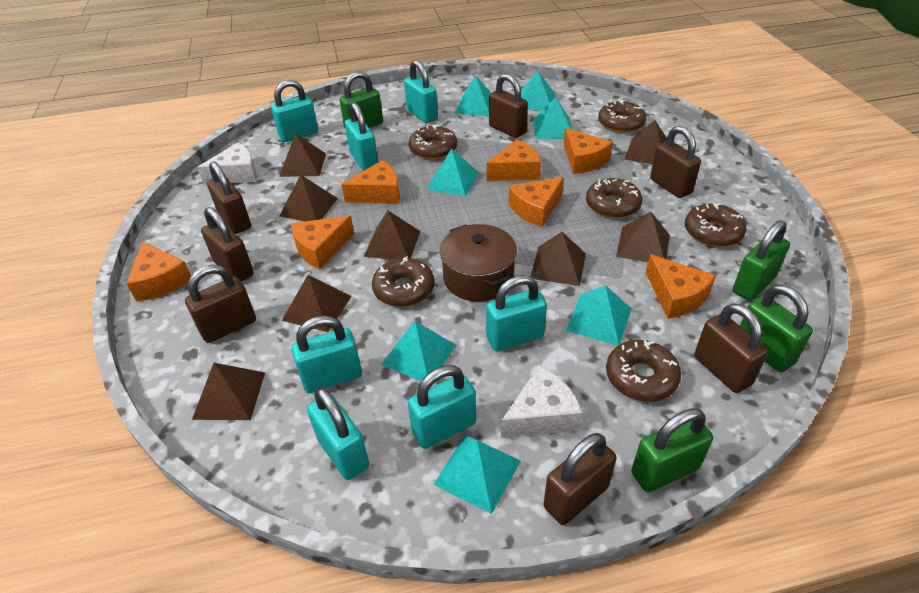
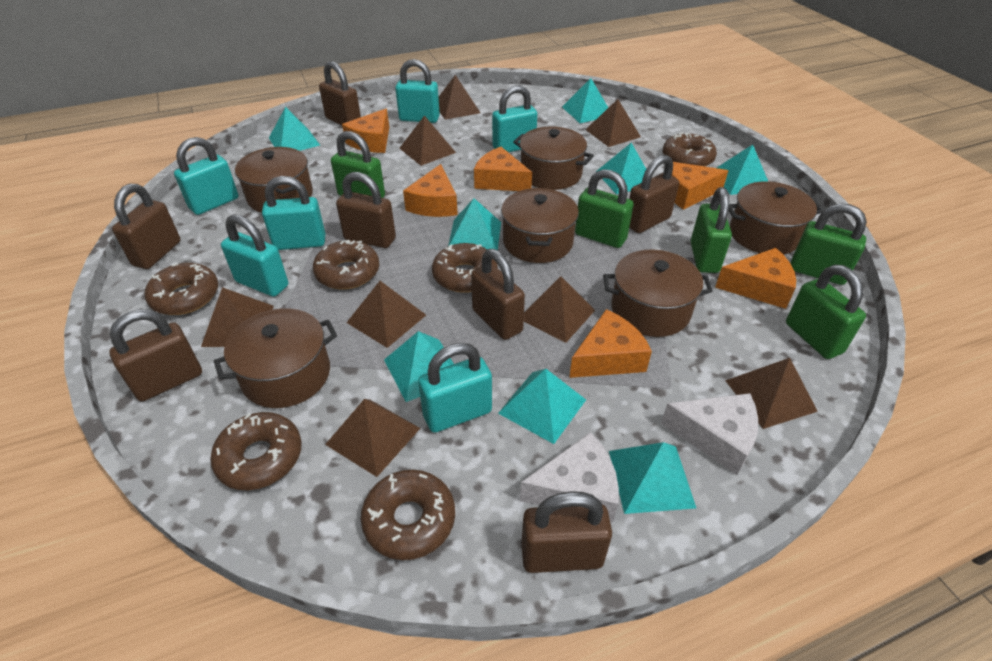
brown pot: [440,224,517,301] = 1 -> [214,308,337,408] [235,147,313,213] [501,188,579,263] [513,126,594,190] [603,250,713,337] [729,181,823,255] = 6
green padlock: [339,71,383,128] [631,408,713,492] [732,220,790,301] [740,285,813,372] = 4 -> [331,131,385,198] [575,169,634,248] [691,187,732,273] [786,265,866,359] [791,203,867,285] = 5
orange cheese: [126,241,191,302] [291,216,354,269] [342,160,400,203] [486,139,541,181] [509,177,564,227] [564,128,613,174] [646,254,716,319] = 7 -> [342,109,389,153] [403,164,458,217] [474,147,532,191] [569,309,652,378] [672,162,728,210] [715,248,796,309] = 6
turquoise padlock: [271,80,318,142] [292,316,362,393] [307,387,369,480] [345,102,378,170] [404,60,438,123] [407,365,476,449] [486,275,547,351] = 7 -> [174,137,239,215] [221,214,288,297] [262,176,325,250] [395,59,440,123] [418,343,492,433] [492,85,537,152] = 6
turquoise pyramid: [381,321,456,381] [426,148,479,197] [433,435,521,514] [455,75,491,116] [521,71,555,110] [533,98,573,140] [566,285,631,345] = 7 -> [269,107,320,151] [384,331,454,402] [448,198,501,250] [498,369,586,444] [562,78,608,123] [596,143,646,194] [609,442,696,514] [717,144,768,195] = 8

